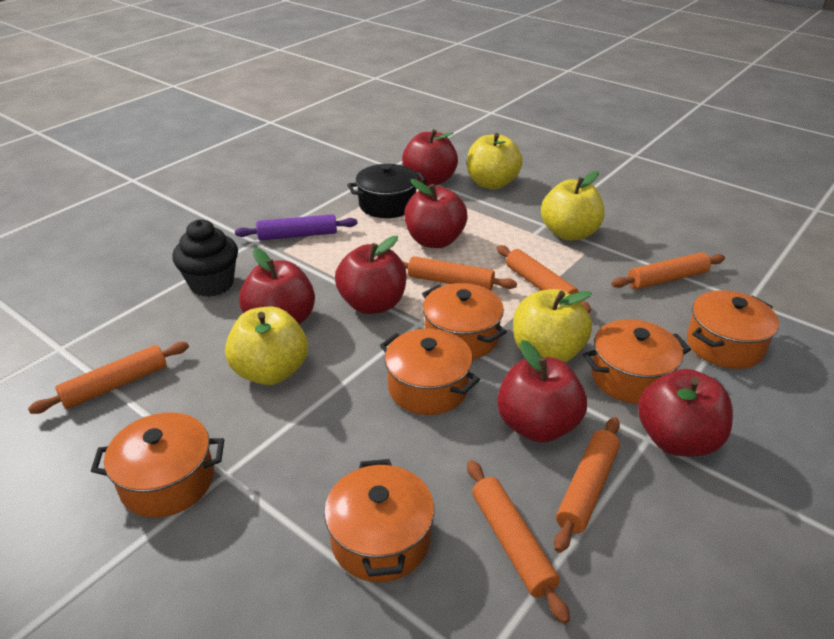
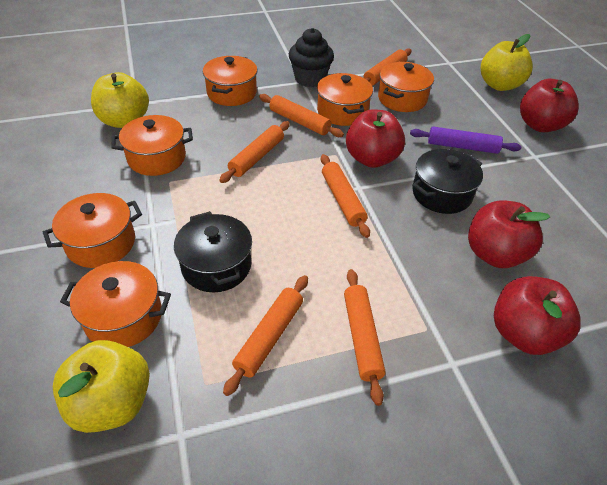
black pot: [347,164,426,218] = 1 -> [174,211,252,292] [412,149,483,214] = 2
red apple: [239,248,315,324] [335,236,406,314] [402,129,458,186] [404,179,468,248] [497,340,587,443] [638,369,733,456] = 6 -> [346,109,405,168] [468,200,550,268] [494,276,580,355] [520,78,579,132] = 4
yellow apple: [225,306,308,385] [467,133,523,189] [513,289,592,362] [541,171,604,241] = 4 -> [53,340,150,433] [91,72,149,128] [481,34,533,91] = 3

